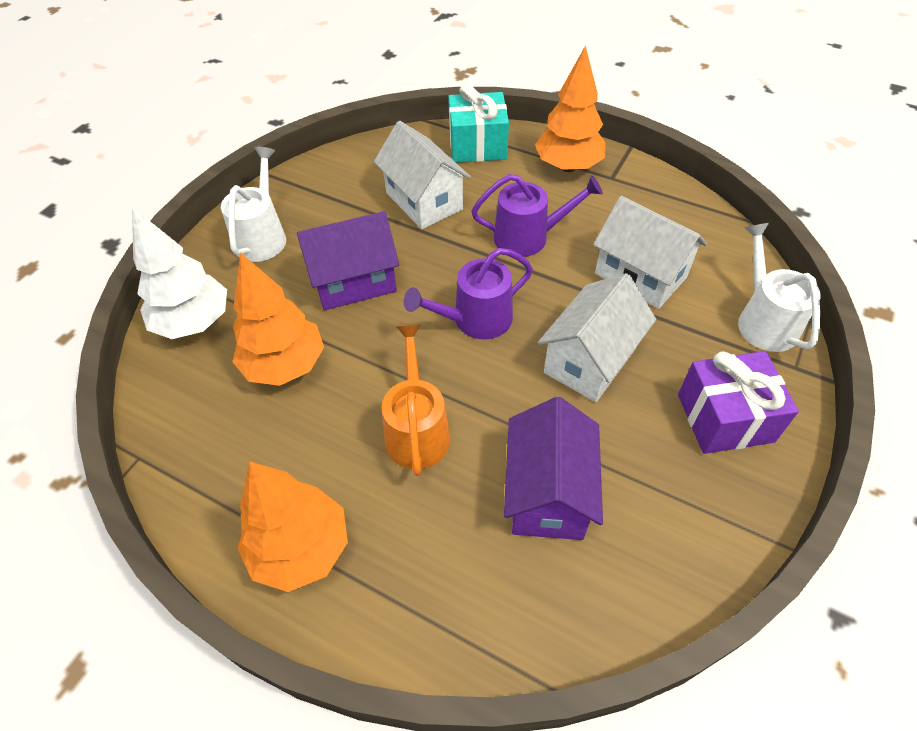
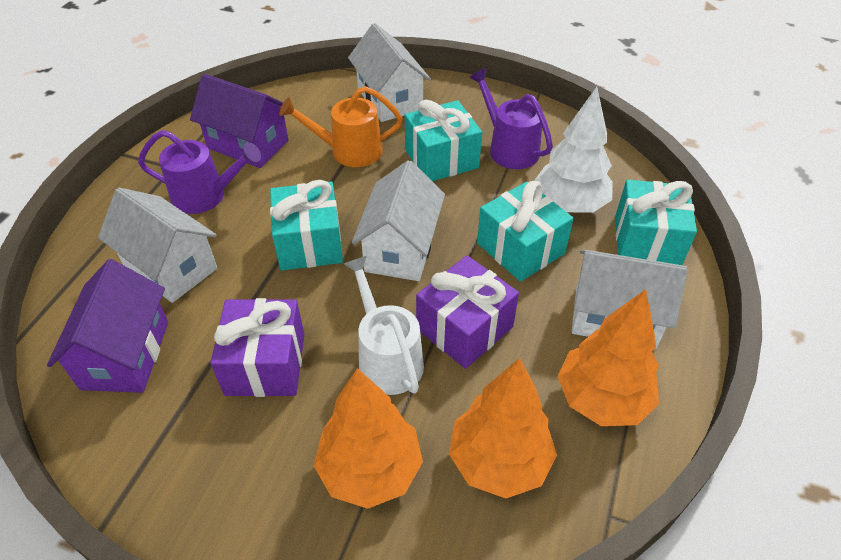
purple gift: [678,351,799,454] = 1 -> [210,298,304,397] [416,256,519,369] = 2
turquoise gift: [448,84,509,163] = 1 -> [270,180,343,270] [405,100,482,181] [477,181,574,282] [615,180,697,265] = 4
white house: [374,121,471,229] [538,273,656,402] [593,196,707,309] = 3 -> [98,188,217,303] [348,23,431,122] [352,160,445,281] [572,250,688,349] = 4
white watering can: [221,147,286,262] [738,223,821,352] = 2 -> [344,256,424,395] = 1

